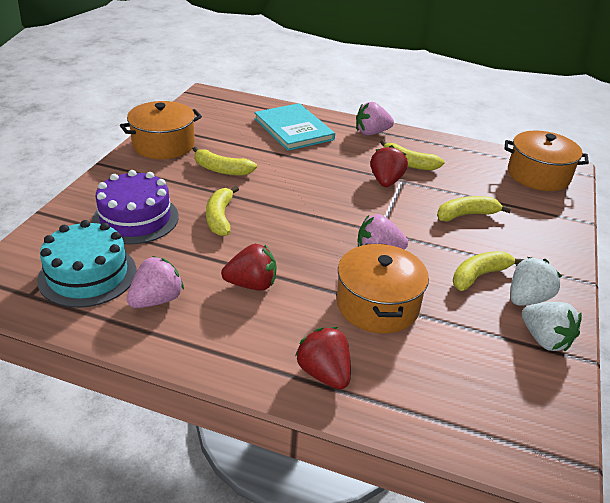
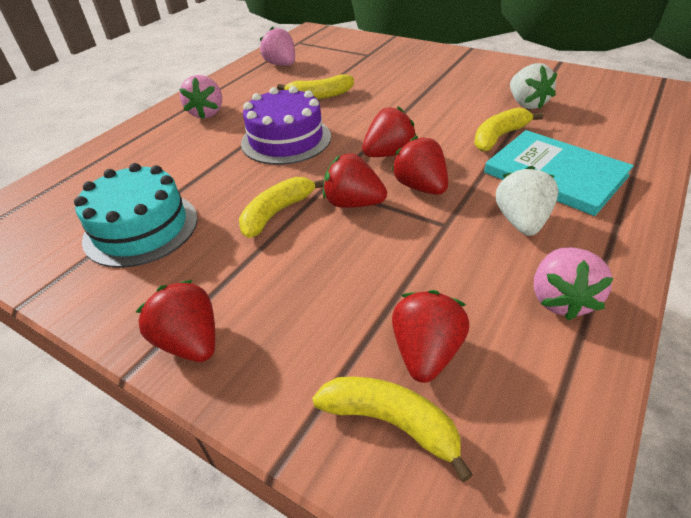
orange pot: [120,101,202,159] [337,244,429,334] [505,130,589,191] = 3 -> none = 0
red strawberry: [221,244,276,291] [295,327,351,390] [370,145,408,187] = 3 -> [136,280,215,362] [323,153,387,208] [362,107,416,157] [392,136,448,195] [392,290,470,383] = 5
yellow banana: [193,147,257,176] [206,186,239,236] [380,140,445,171] [437,196,511,222] [453,251,524,291] = 5 -> [239,177,324,238] [277,75,354,99] [312,377,473,482] [474,107,543,152] = 4

